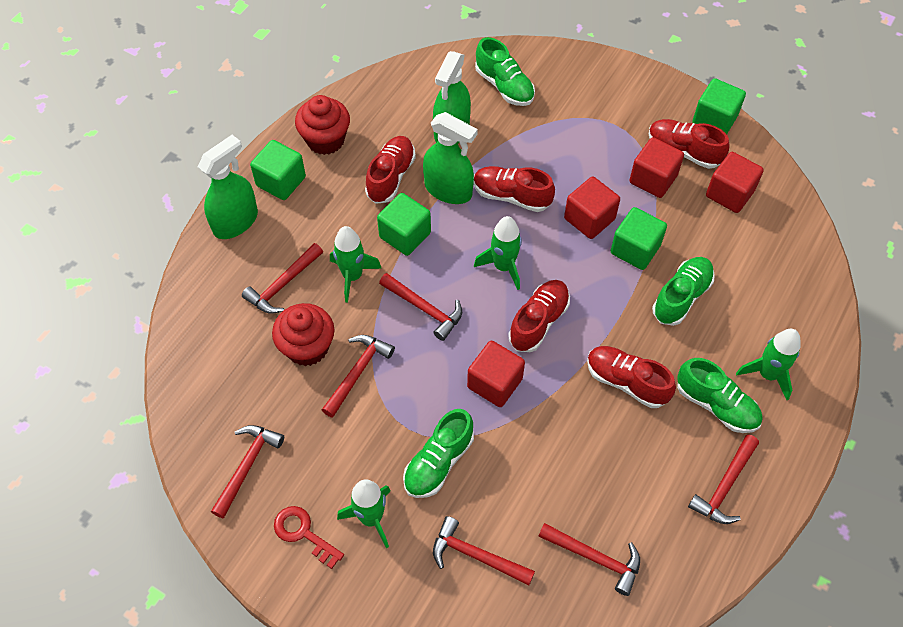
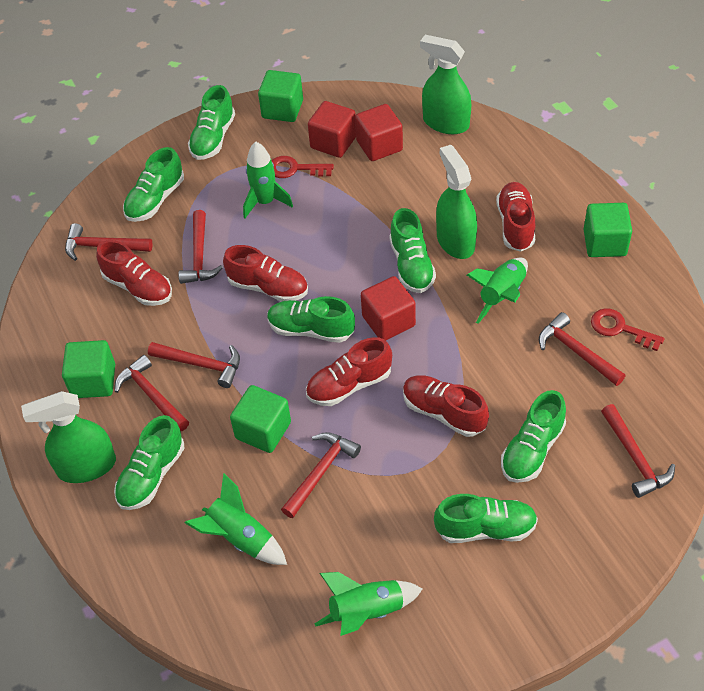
green shoe: [403,409,474,498] [475,37,535,106] [652,257,715,326] [677,358,762,433] = 4 -> [114,415,185,510] [123,147,184,222] [188,85,235,160] [267,296,355,343] [389,208,436,293] [434,494,538,543] [501,390,566,483] = 7
red cube: [467,340,525,407] [564,177,620,239] [629,137,684,198] [706,152,764,213] = 4 -> [308,101,356,158] [355,104,403,161] [361,276,416,341] = 3
red cupcake: [272,303,335,366] [295,95,350,155] = 2 -> none = 0
red key: [274,506,344,569] = 1 -> [272,156,334,178] [591,308,664,351] = 2

